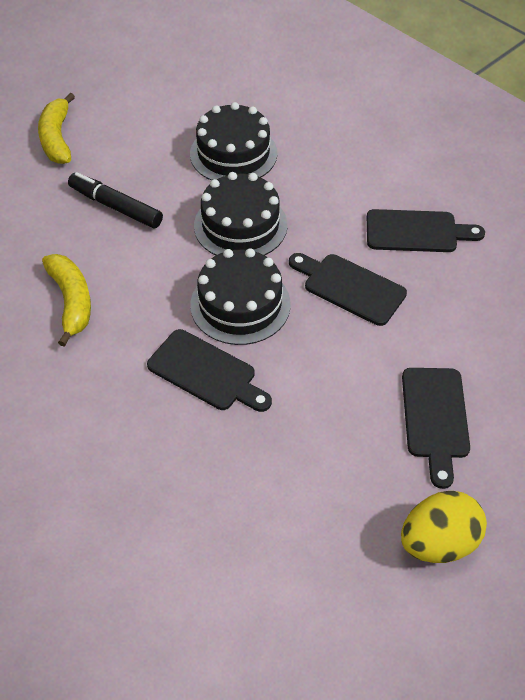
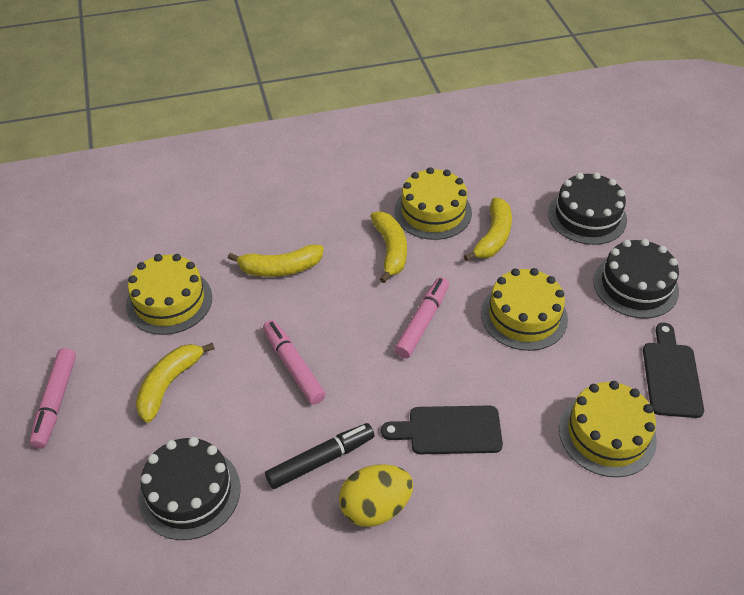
black cutting board: [147,329,272,412] [289,253,407,326] [367,209,485,252] [402,368,470,489] = 4 -> [381,406,503,454] [643,323,704,418] = 2
pink marker: none = 0 -> [29,348,76,448] [263,320,325,404] [394,277,449,358] = 3
yellow banana: [38,93,75,164] [42,254,91,347] = 2 -> [136,343,215,423] [228,244,324,277] [371,211,407,283] [464,198,512,261] = 4
yellow cake: none = 0 -> [126,254,212,335] [394,167,472,240] [481,268,568,351] [559,381,657,477] = 4

